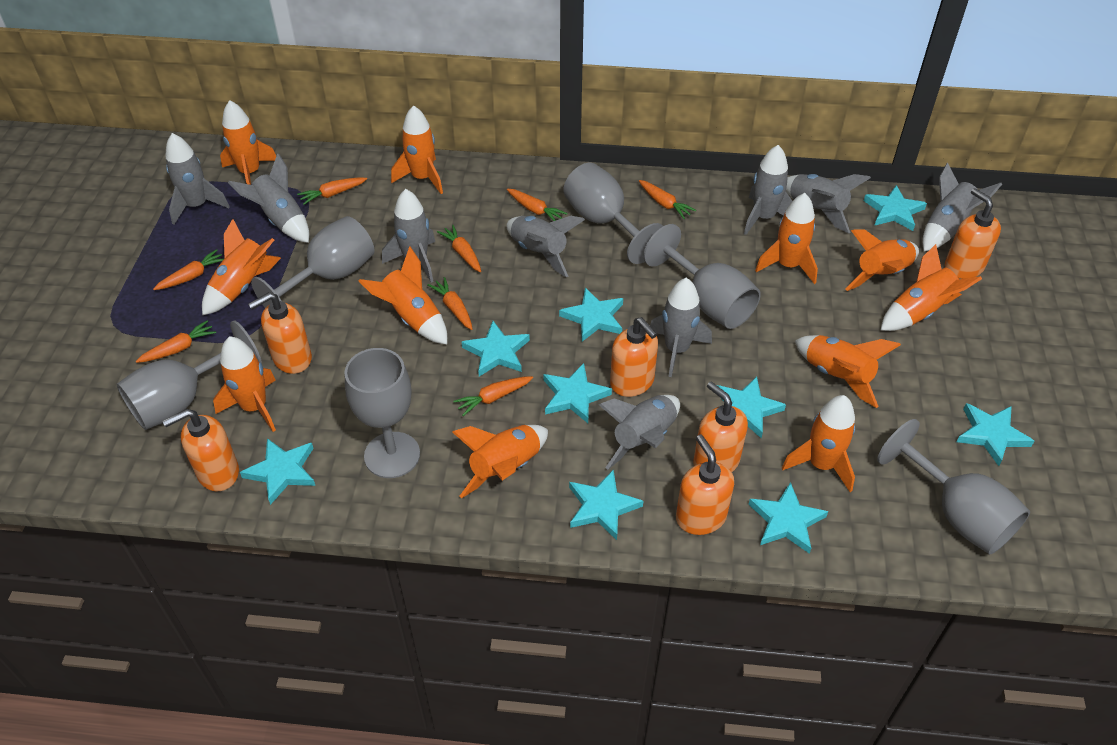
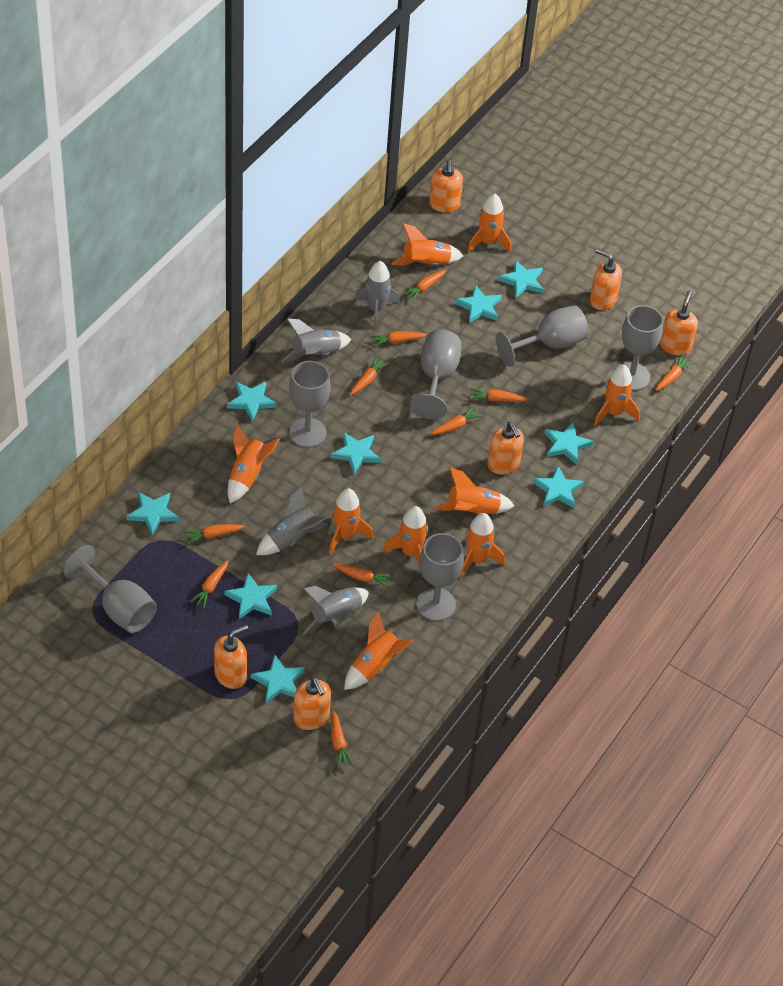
grey rocket: [165,133,230,225] [228,153,309,243] [382,189,435,283] [506,216,585,277] [599,395,680,470] [650,278,712,377] [744,145,792,235] [786,174,871,233] [922,163,1002,251] = 9 -> [256,487,328,555] [281,318,351,363] [303,586,369,635] [355,261,400,329] = 4
orange carrot: [135,320,216,363] [153,249,224,290] [297,177,367,205] [427,277,473,330] [437,225,481,272] [453,376,533,416] [507,189,568,221] [639,180,696,219] = 8 -> [183,524,245,544] [190,560,228,608] [331,710,354,768] [332,563,393,588] [350,356,389,395] [370,331,427,347] [402,270,446,302] [430,406,483,435] [470,388,527,402] [656,354,694,391] = 10
orange rocket: [202,219,281,315] [213,336,276,432] [220,100,276,185] [359,246,447,344] [391,105,443,194] [452,425,548,498] [755,193,818,284] [782,395,855,492] [795,335,901,408] [845,229,919,291] [881,244,982,331] = 11 -> [228,425,280,503] [329,488,373,554] [344,611,414,690] [383,506,428,567] [391,223,463,266] [435,467,514,514] [459,513,505,577] [467,193,511,253] [594,365,640,426] = 9

